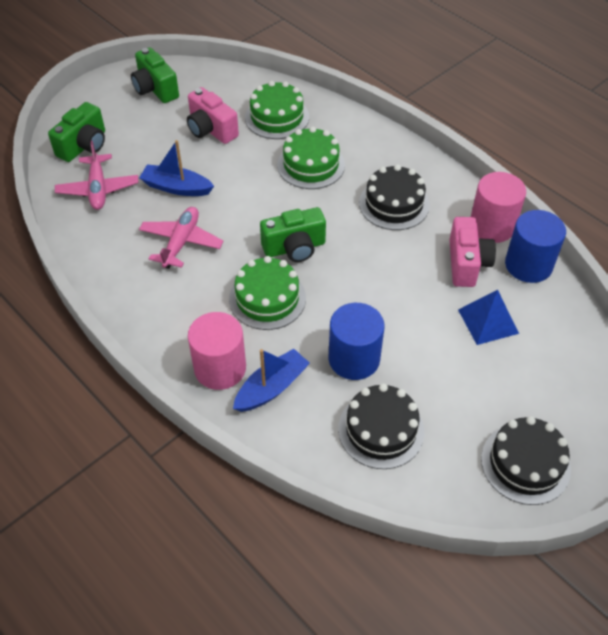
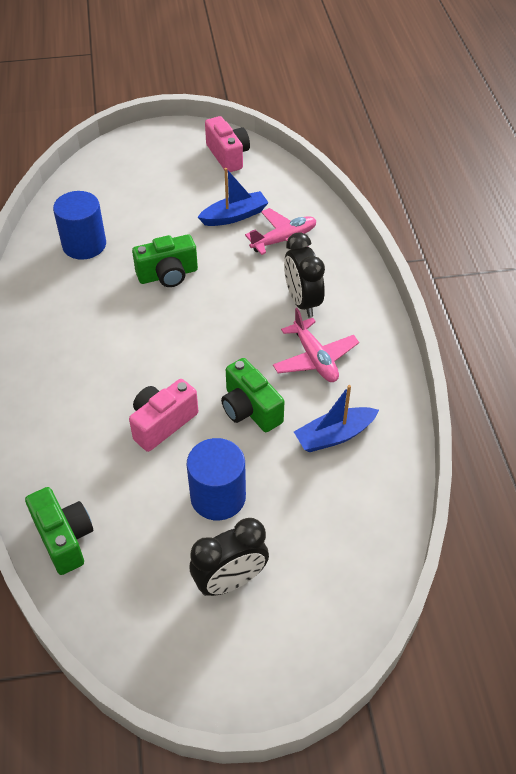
black cake: [338,383,424,469] [359,164,430,230] [481,416,571,505] = 3 -> none = 0
black clock: none = 0 -> [190,518,269,596] [284,232,325,317] = 2
blue pyramid: [458,290,519,345] = 1 -> none = 0
green cake: [229,256,306,330] [245,81,309,139] [277,127,345,189] = 3 -> none = 0
pink cylinder: [188,312,246,390] [471,172,526,243] = 2 -> none = 0

